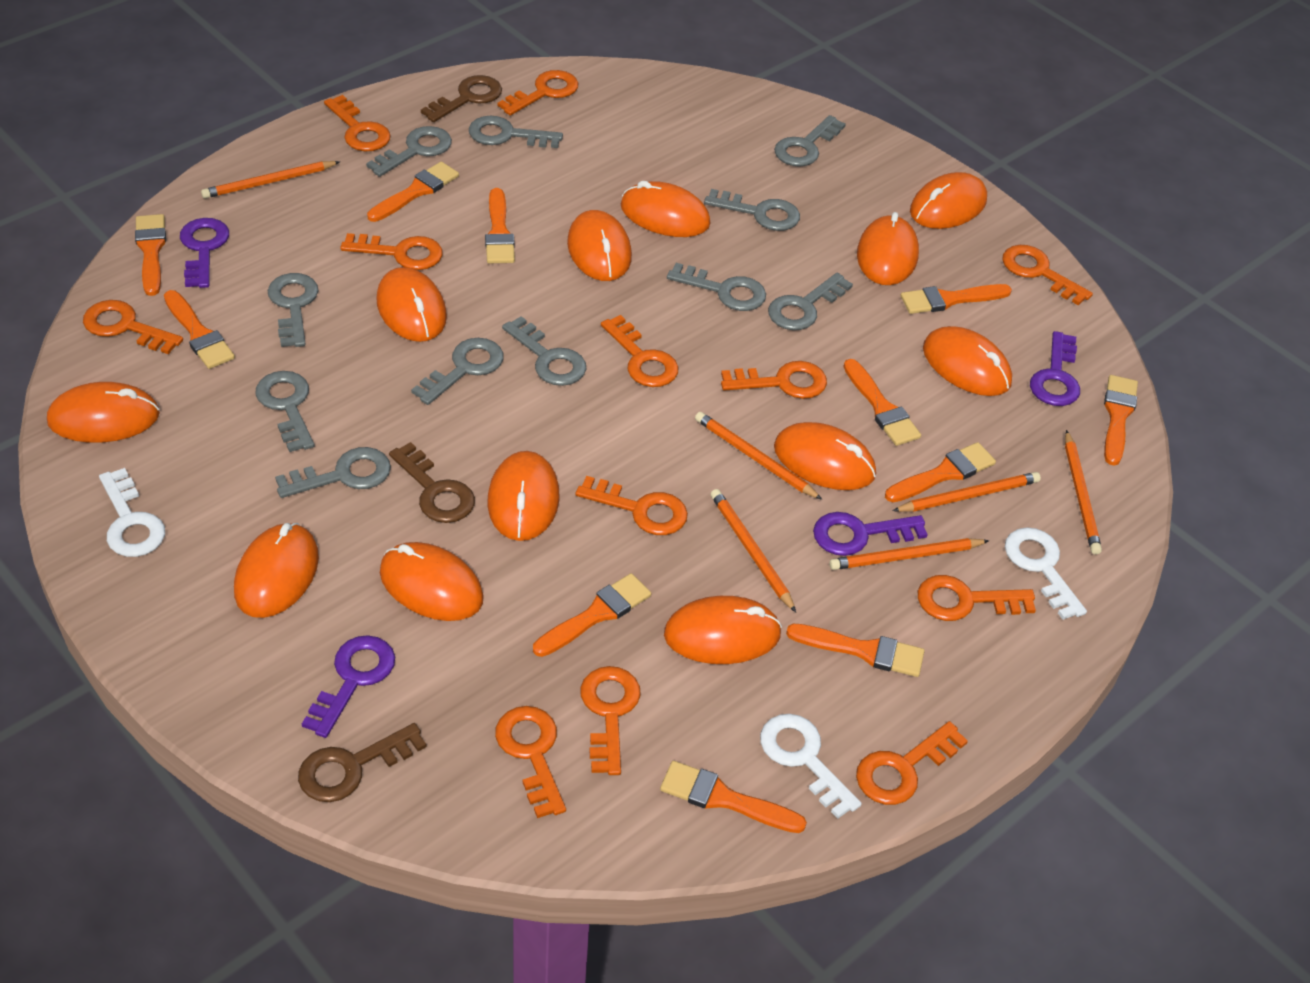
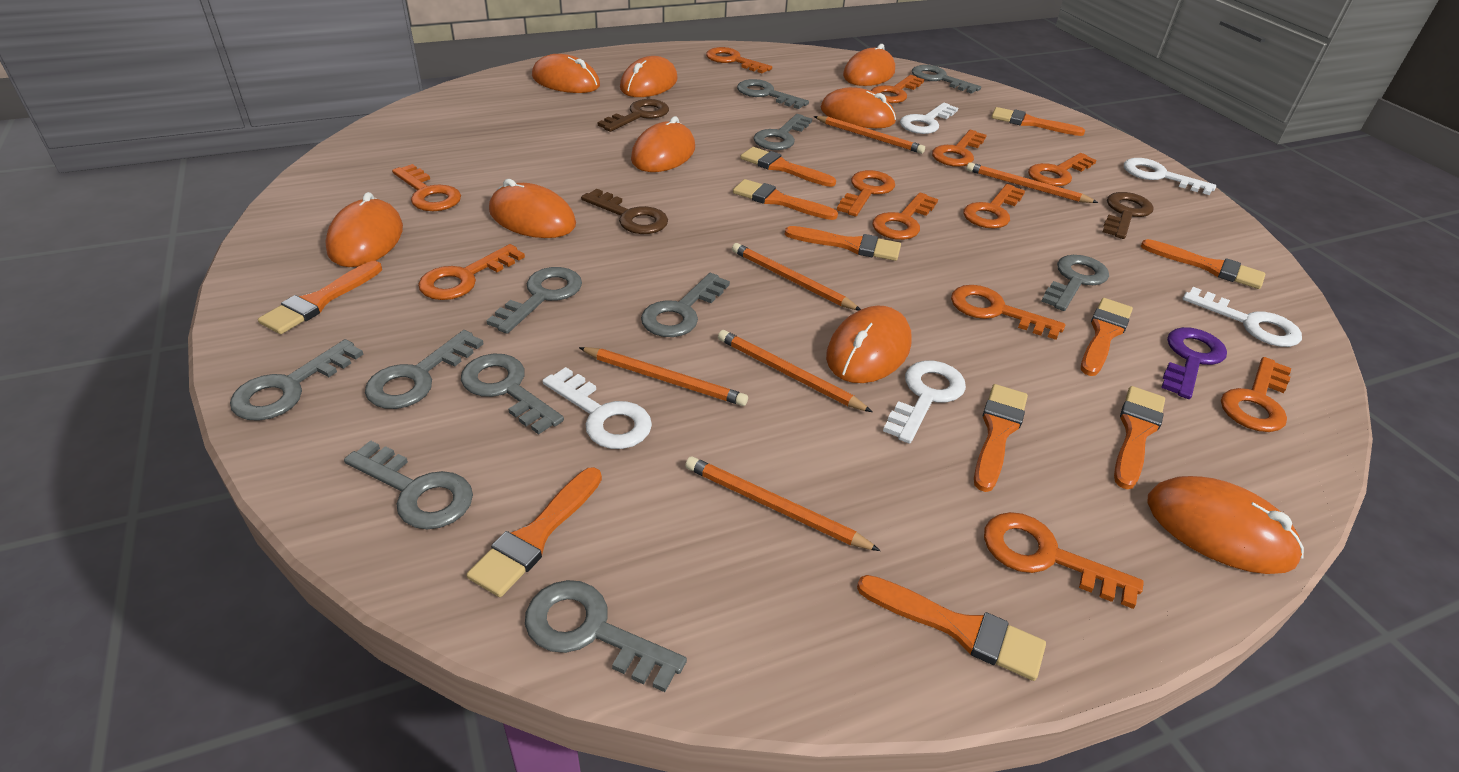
orange mouse: [47,382,160,443] [234,523,319,618] [376,267,447,342] [380,542,484,621] [488,451,559,541] [567,210,632,281] [620,181,711,237] [664,596,782,664] [774,422,876,490] [857,212,919,285] [910,172,987,229] [923,326,1012,396] = 12 -> [325,192,403,267] [489,179,576,238] [532,54,600,93] [620,56,678,97] [631,116,695,172] [821,87,896,128] [826,306,912,383] [843,44,895,86] [1147,476,1304,574] = 9
purple key: [180,218,229,288] [302,635,395,738] [813,512,928,556] [1030,331,1080,406] = 4 -> [1161,327,1227,399] = 1
white key: [99,468,165,557] [760,714,862,818] [1005,527,1087,620] = 3 -> [542,367,652,449] [883,361,966,444] [900,103,958,134] [1124,158,1216,195] [1183,287,1302,347] = 5

